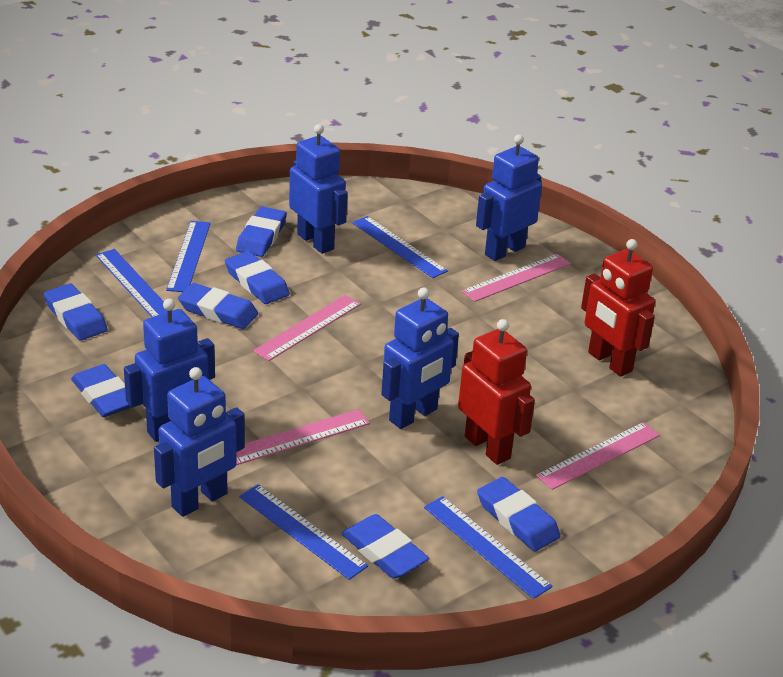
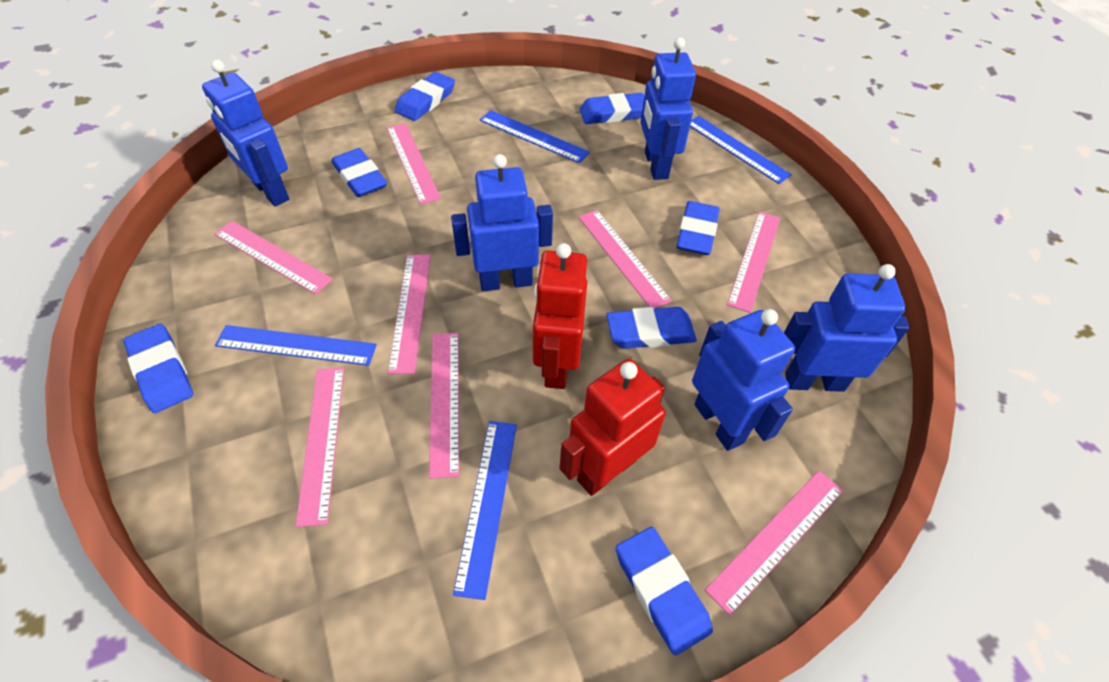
blue ruler: [96,249,167,317] [166,221,211,292] [239,484,368,580] [352,216,448,278] [424,496,553,599] = 5 -> [215,325,377,366] [453,421,517,600] [479,110,590,163] [690,116,792,184] = 4
pink ruler: [236,409,370,465] [253,295,361,361] [462,254,571,302] [536,422,660,490] = 4 -> [215,221,333,295] [296,367,344,527] [387,123,441,204] [388,255,431,374] [429,333,459,479] [578,210,672,309] [705,471,843,616] [727,212,780,313] = 8

